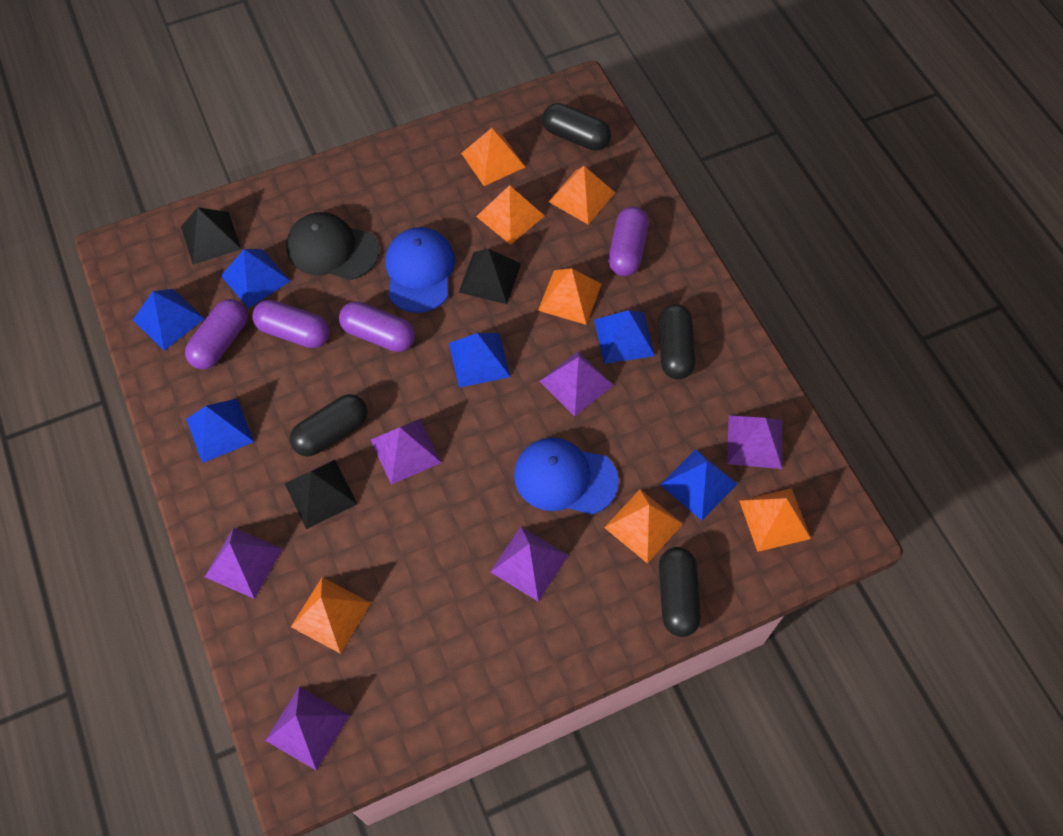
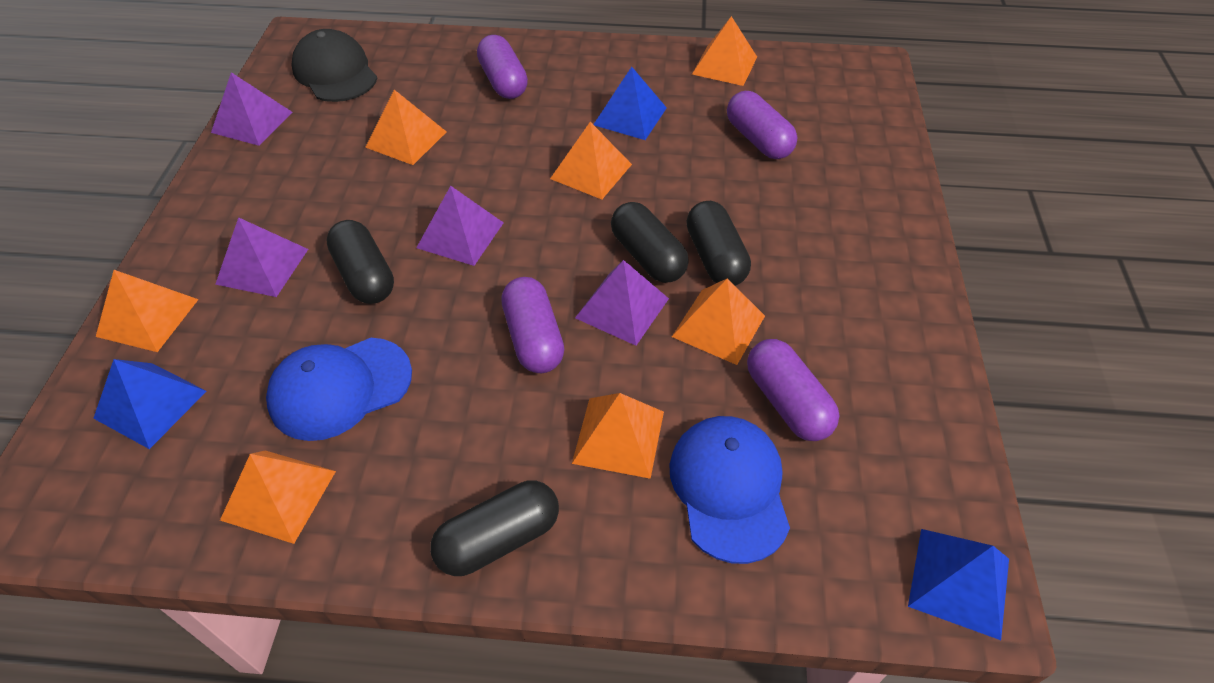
black pyramid: [181,207,241,265] [284,460,357,529] [459,249,521,304] = 3 -> none = 0
blue pyramid: [133,289,205,351] [186,399,254,463] [221,249,290,309] [449,333,510,388] [594,310,655,364] [660,449,737,521] = 6 -> [93,359,207,449] [593,67,667,140] [908,529,1009,640] = 3
purple pyramid: [205,528,282,599] [265,686,350,771] [371,419,442,485] [490,527,568,602] [540,351,614,416] [727,415,782,469] = 6 -> [211,72,292,146] [215,217,308,297] [416,186,504,266] [575,260,669,346] = 4

